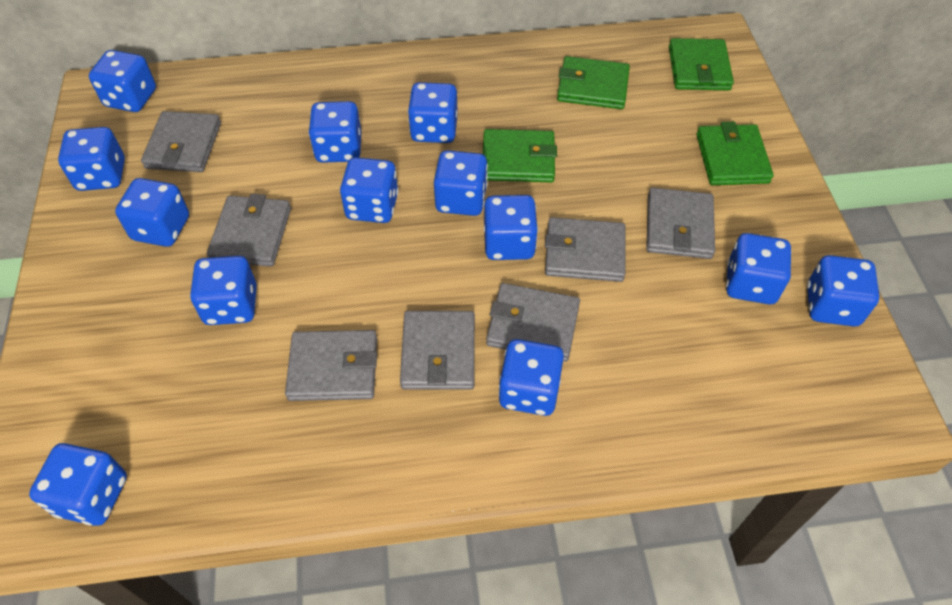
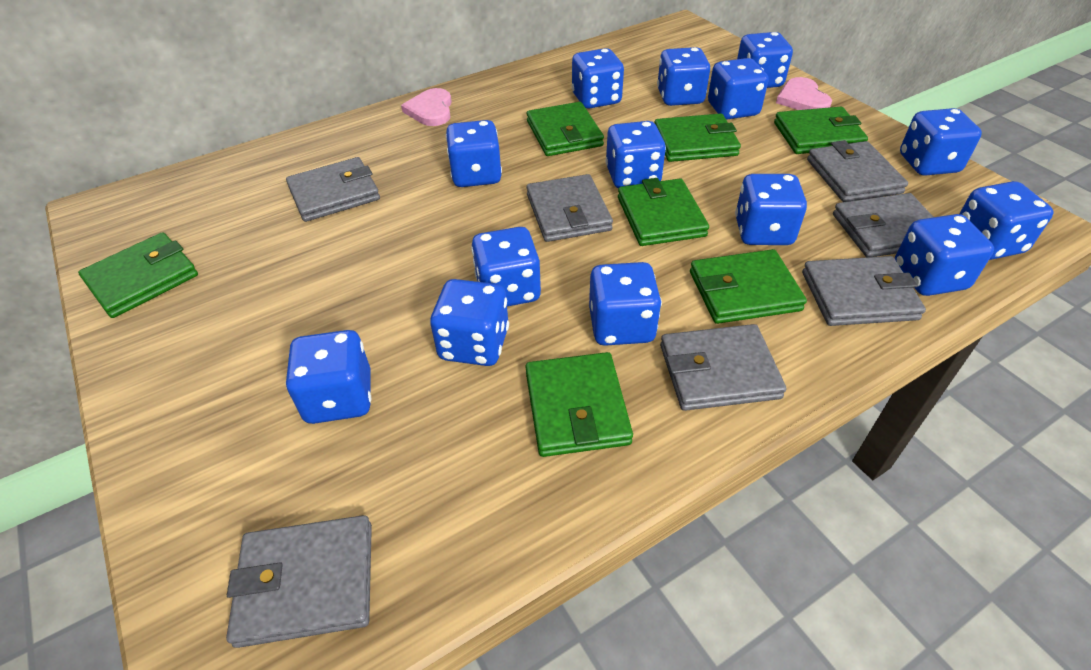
blue dice: [29,443,127,526] [58,127,125,191] [89,50,156,112] [115,178,189,247] [190,256,257,325] [308,101,361,163] [340,157,399,223] [408,82,458,143] [434,150,488,216] [484,195,538,260] [498,339,564,416] [726,233,792,304] [807,255,879,327] = 13 -> [286,330,371,424] [430,279,509,366] [446,120,502,187] [471,227,541,306] [572,48,624,109] [589,262,662,346] [605,121,666,188] [657,47,710,106] [708,58,768,119] [735,174,807,245] [737,32,793,88] [895,214,994,296] [900,108,982,176] [959,181,1054,260] = 14
green wallet: [483,129,557,182] [557,56,630,109] [669,38,734,90] [696,122,774,185] = 4 -> [78,232,198,318] [525,352,633,457] [527,102,604,156] [618,178,709,246] [655,113,741,162] [690,249,807,324] [774,107,868,154] = 7
pink heart: none = 0 -> [401,88,452,126] [776,77,832,110] = 2

